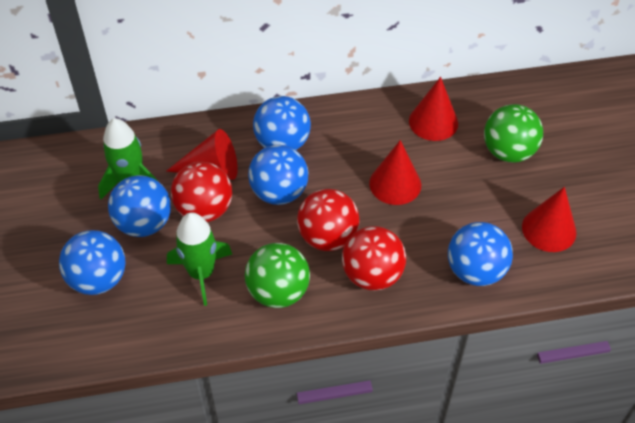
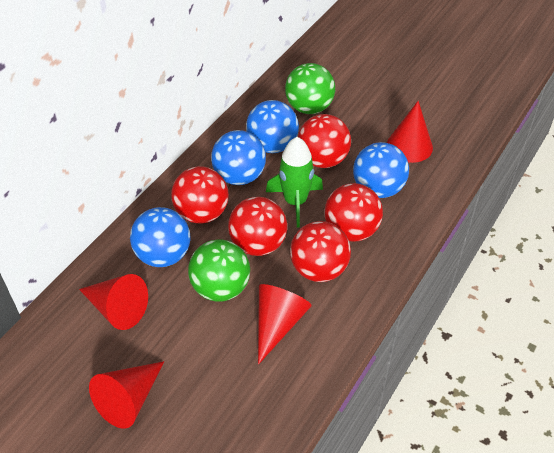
blue ball: [59,230,126,295] [108,175,171,237] [248,145,308,205] [253,96,311,150] [448,222,513,286] = 5 -> [130,207,190,267] [211,130,266,185] [246,100,299,153] [353,142,409,198] = 4
green rocket: [98,118,158,199] [167,212,232,306] = 2 -> [266,137,323,227] = 1
red ball: [171,162,232,222] [297,189,360,251] [342,226,406,291] = 3 -> [171,166,229,224] [228,197,287,256] [290,221,351,282] [298,114,351,168] [324,183,383,242] = 5

